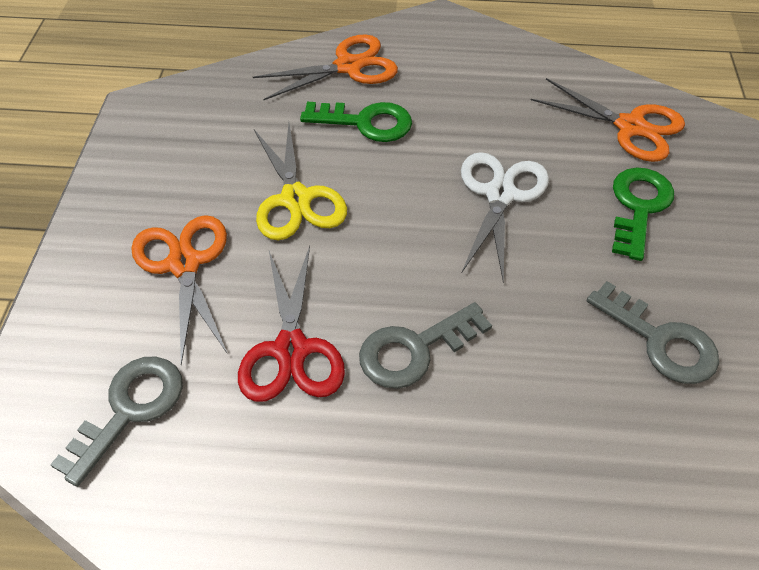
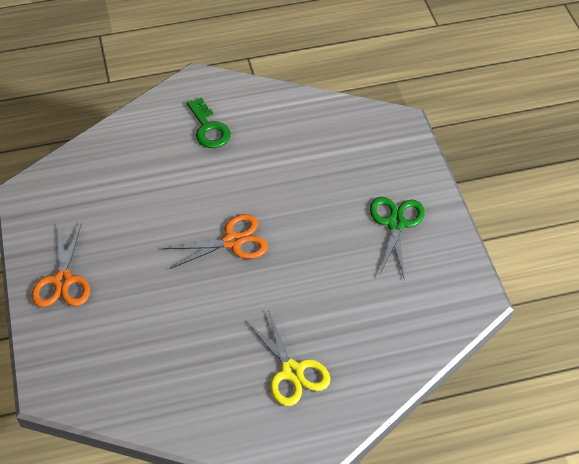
green key: [300,102,412,142] [612,167,674,261] = 2 -> [187,98,231,148] = 1
green scissors: none = 0 -> [370,197,425,278] = 1
grey key: [50,356,183,487] [359,302,492,389] [587,281,719,384] = 3 -> none = 0
orange scissors: [131,215,227,365] [253,34,398,100] [531,78,685,162] = 3 -> [31,222,90,307] [163,214,268,269] = 2
red scissors: [238,246,345,402] = 1 -> none = 0
white scissors: [461,152,549,283] = 1 -> none = 0

